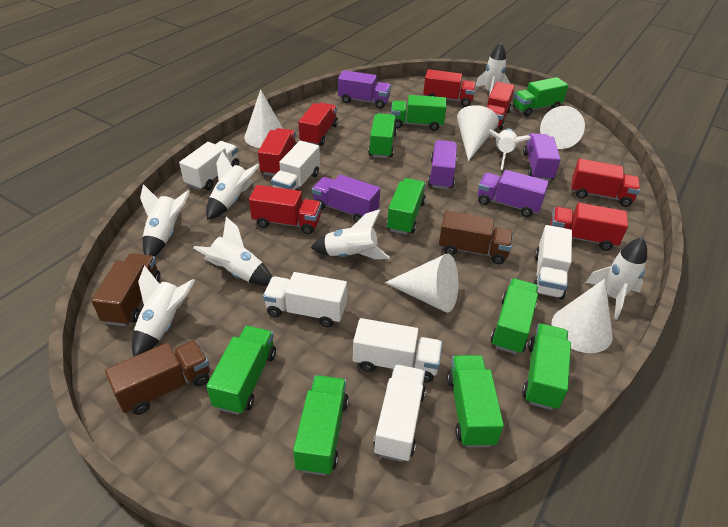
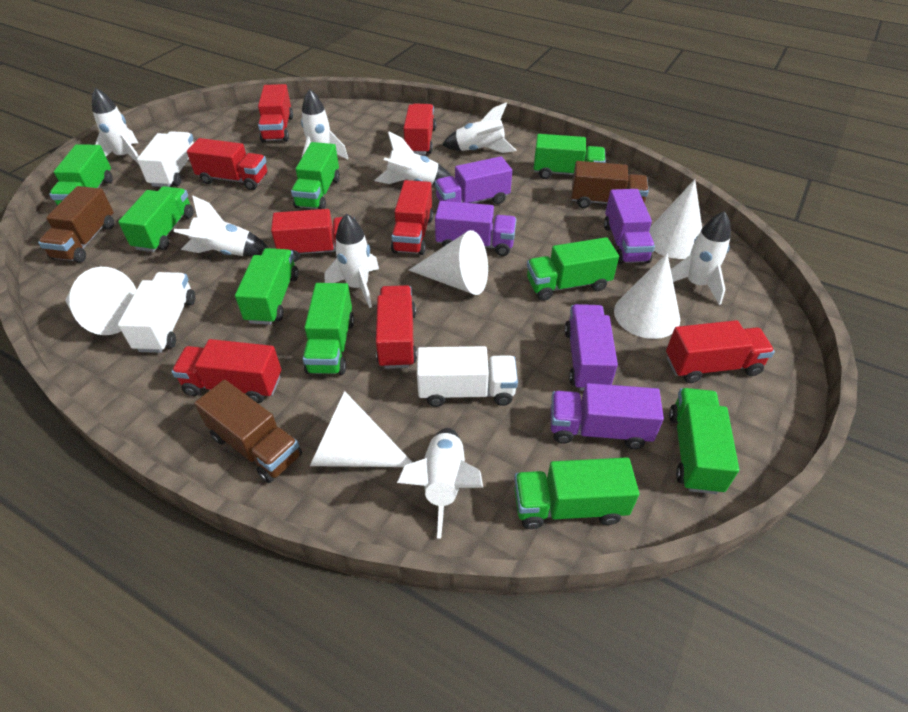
red truck: [249,185,322,234] [258,128,297,176] [299,103,338,146] [423,69,476,107] [487,82,515,130] [551,203,628,251] [571,159,640,207] = 7 -> [172,339,281,403] [187,138,267,190] [258,84,293,142] [271,209,355,262] [376,285,417,369] [391,180,433,255] [404,103,436,155] [666,320,775,383] = 8
white truck: [179,141,239,190] [263,272,347,327] [271,141,320,191] [353,318,442,383] [373,364,426,462] [533,225,572,300] = 6 -> [118,272,195,353] [137,131,194,187] [417,346,518,407] = 3

